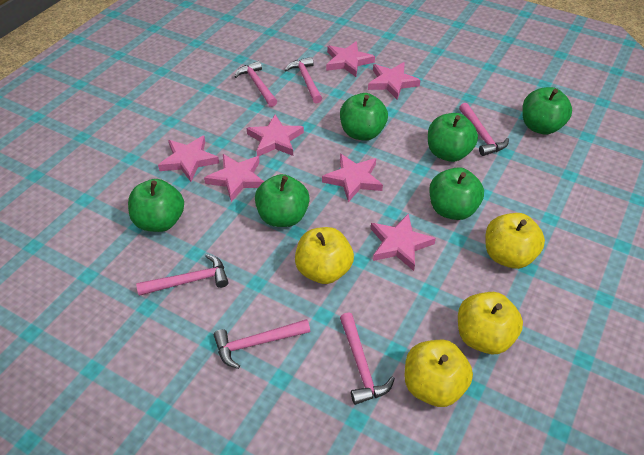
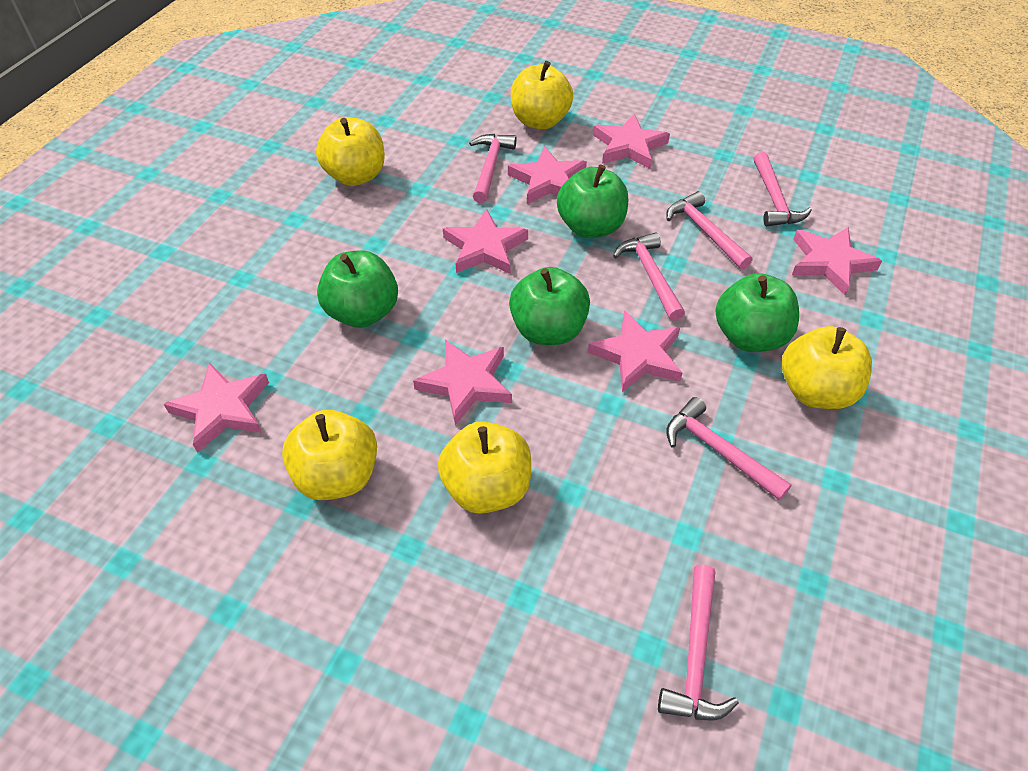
green apple: [128,179,184,232] [255,174,310,227] [340,93,388,141] [428,113,478,162] [429,167,484,220] [522,87,572,134] = 6 -> [317,251,398,328] [509,267,590,345] [557,164,628,238] [715,273,799,352] = 4
yellow apple: [295,227,354,284] [404,340,473,407] [458,292,523,354] [485,213,545,269] = 4 -> [282,410,377,500] [316,117,385,186] [438,421,531,514] [511,61,573,129] [782,326,872,409] = 5

